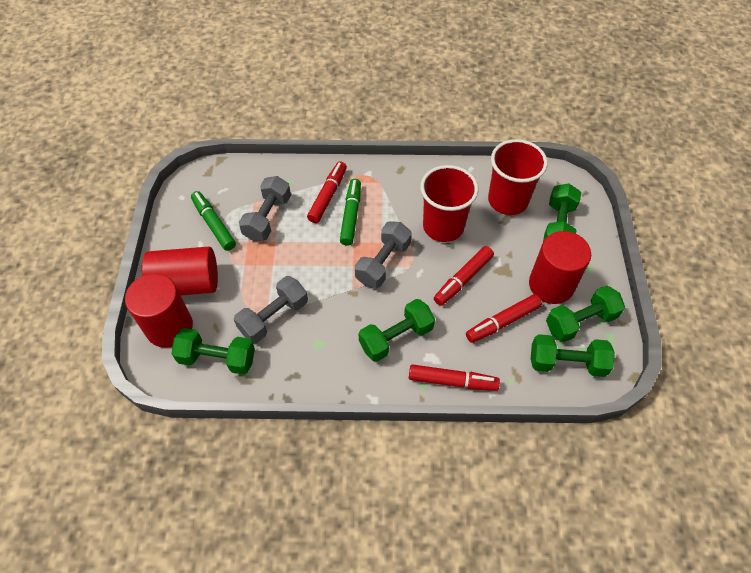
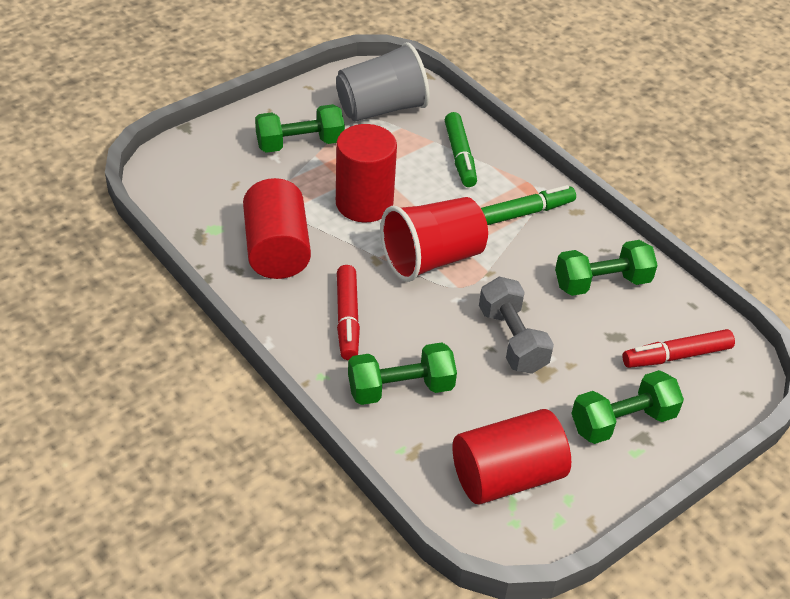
green dumbbell: [171,328,255,375] [359,299,435,362] [531,334,615,377] [543,184,581,242] [546,286,625,342] = 5 -> [255,104,345,153] [348,342,457,405] [555,240,658,296] [571,370,684,444] = 4
grey cup: none = 0 -> [336,42,430,121] = 1
grey dumbbell: [234,276,308,343] [239,176,291,241] [355,221,412,288] = 3 -> [479,277,554,374] = 1
red cup: [420,165,478,242] [488,139,548,215] = 2 -> [380,197,488,282] = 1
red marker: [307,161,347,223] [409,364,500,391] [434,246,494,306] [466,294,542,343] = 4 -> [337,265,360,360] [622,329,735,368] = 2

